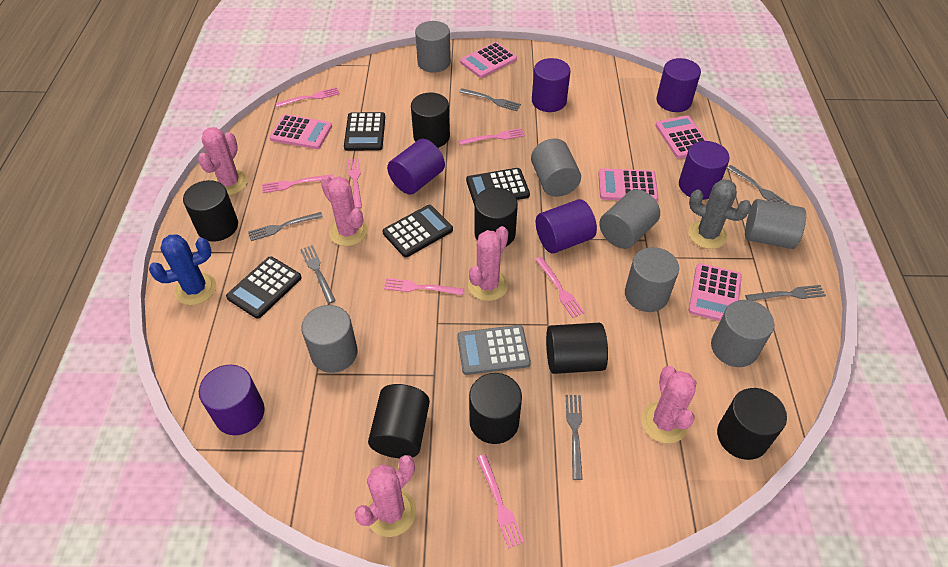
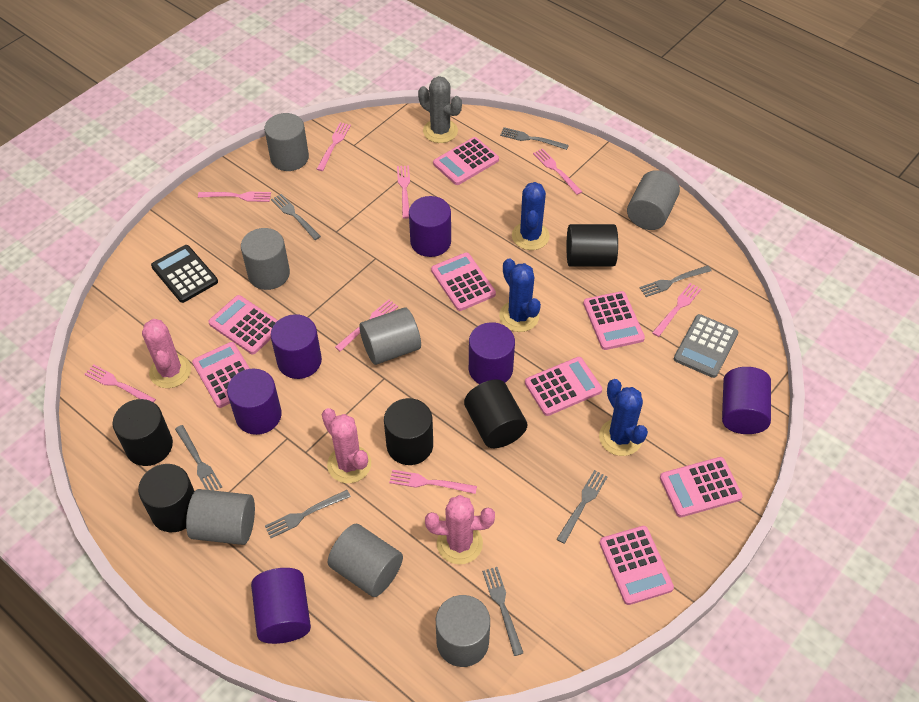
black calculator: [226,256,302,319] [344,112,385,151] [383,205,453,257] [466,168,530,206] = 4 -> [151,245,218,303] = 1
black cylinder: [183,180,238,242] [368,384,430,458] [411,93,450,148] [469,373,522,444] [474,187,518,246] [546,323,608,374] [717,388,787,460] = 7 -> [112,399,173,466] [138,464,195,532] [384,398,433,465] [464,379,527,448] [567,224,618,267] = 5
blue cactus: [149,234,216,305] = 1 -> [499,258,541,332] [512,182,550,250] [599,379,648,456] = 3
grey fork: [248,212,323,241] [300,245,336,304] [460,89,521,111] [566,395,583,480] [727,165,789,205] [745,285,826,301] = 6 -> [175,425,222,491] [265,490,351,538] [271,194,321,240] [482,567,523,656] [500,127,569,150] [557,470,607,544] [640,265,712,297] = 7
pink cactus: [198,127,248,195] [321,176,367,246] [355,455,416,537] [468,226,508,301] [641,366,696,443] = 5 -> [142,319,191,388] [322,408,371,483] [425,495,495,565] = 3
pink calculator: [269,114,332,149] [460,42,517,78] [598,168,658,201] [655,115,707,159] [689,263,742,321] = 5 -> [192,342,250,408] [208,295,278,354] [431,252,496,311] [433,137,499,185] [525,357,602,416] [583,291,645,350] [599,526,674,605] [660,457,743,517] = 8
pink fork: [262,174,333,193] [275,87,340,107] [347,158,362,209] [384,278,464,295] [458,128,525,145] [477,454,524,549] [535,257,585,318] = 7 -> [84,364,156,402] [198,192,271,202] [317,122,351,171] [335,300,398,352] [389,470,477,494] [397,165,410,219] [533,148,582,195] [652,283,701,337] = 8

